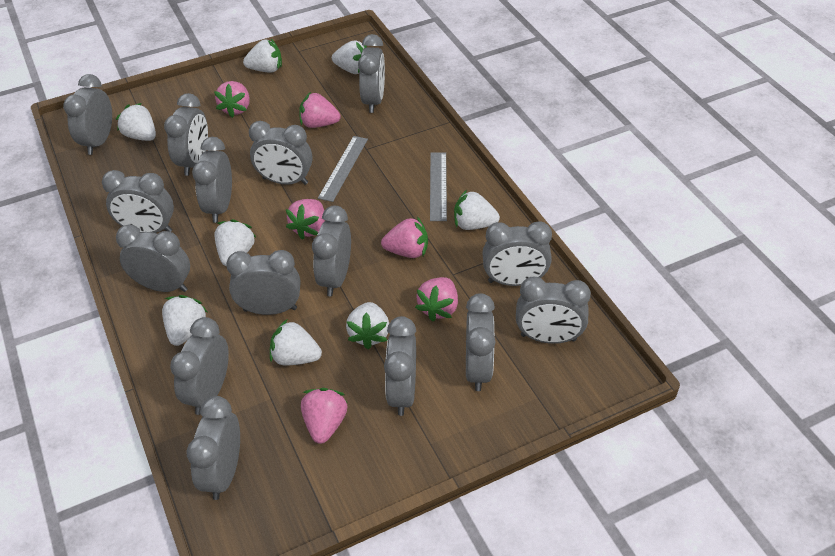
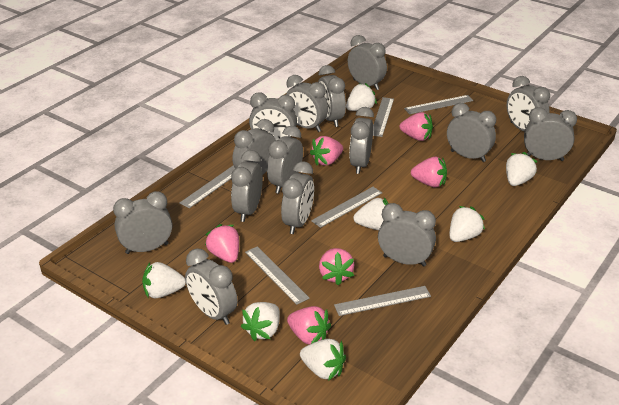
grey ruler: [318,136,368,202] [430,152,447,221] = 2 -> [179,165,235,208] [245,246,309,305] [311,187,382,228] [334,286,431,316] [373,97,394,137] [404,95,473,114] = 6
white strawberry: [116,103,156,141] [162,295,207,346] [214,219,256,266] [243,39,282,73] [270,319,322,366] [332,40,367,74] [346,302,389,349] [454,190,500,230] = 8 -> [142,262,186,298] [240,302,280,341] [300,339,346,381] [346,83,377,111] [353,198,389,230] [449,206,485,242] [506,152,538,186] = 7

